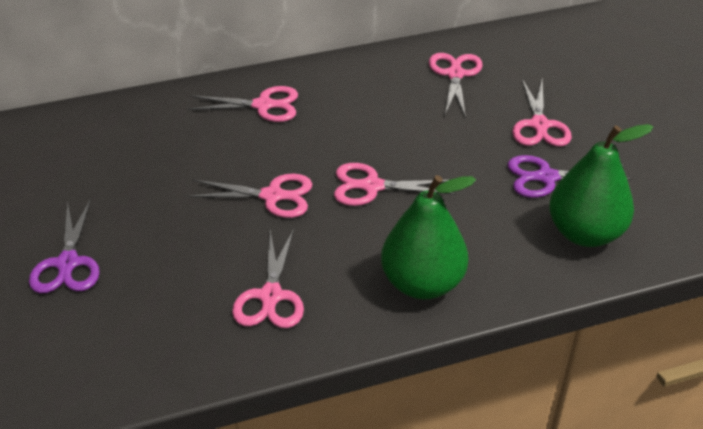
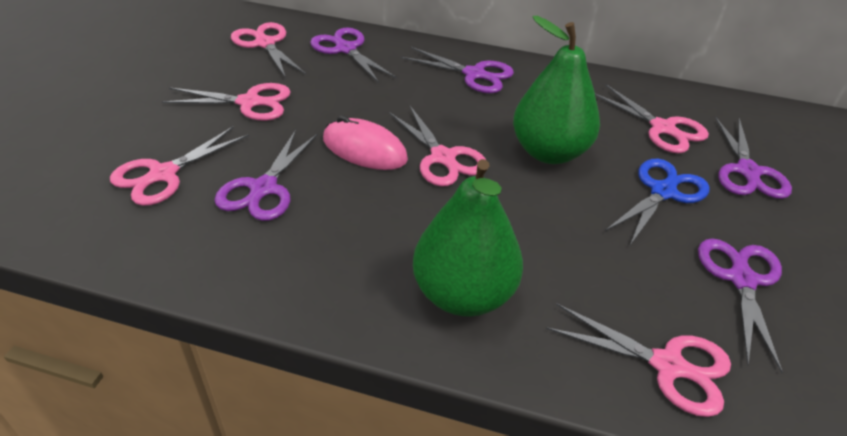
blue scissors: none = 0 -> [605,159,710,247] = 1
pink mouse: none = 0 -> [323,115,408,170] = 1
purple scissors: [29,199,100,294] [507,155,631,198] = 2 -> [214,130,318,221] [310,28,397,83] [402,47,514,93] [698,238,783,373] [715,117,792,199] = 5

